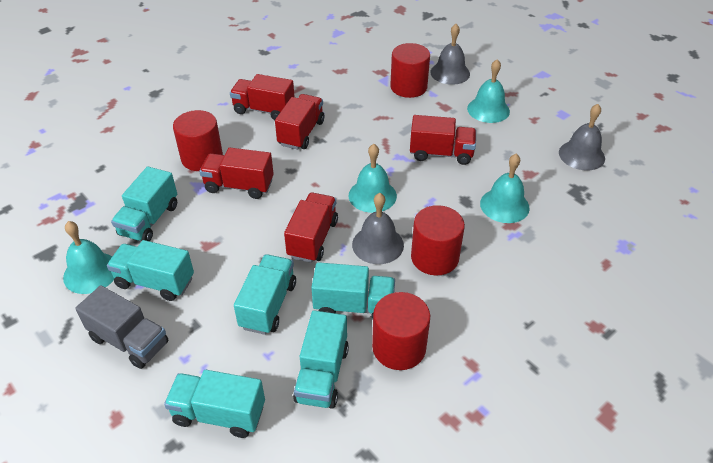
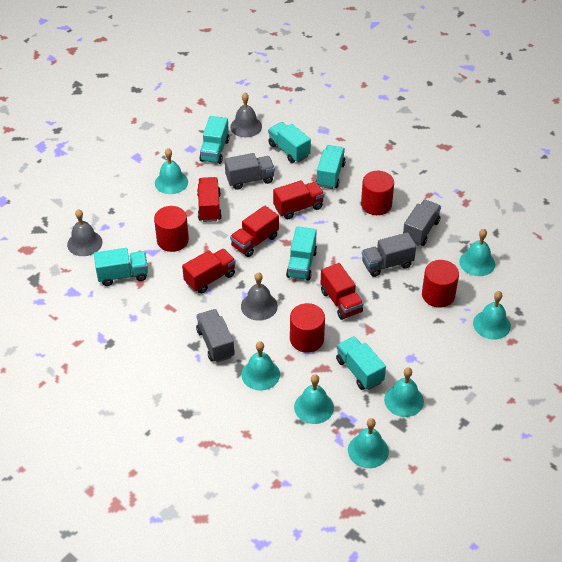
grey truck: [75,285,168,369] = 1 -> [196,309,235,362] [225,153,275,190] [362,232,416,277] [403,200,441,246] = 4
turquoise bell: [63,221,115,294] [349,144,397,213] [467,59,510,123] [480,154,530,223] = 4 -> [155,148,188,194] [241,341,280,391] [294,374,334,424] [348,418,389,468] [384,367,424,417] [459,229,495,276] [473,291,511,340] = 7

